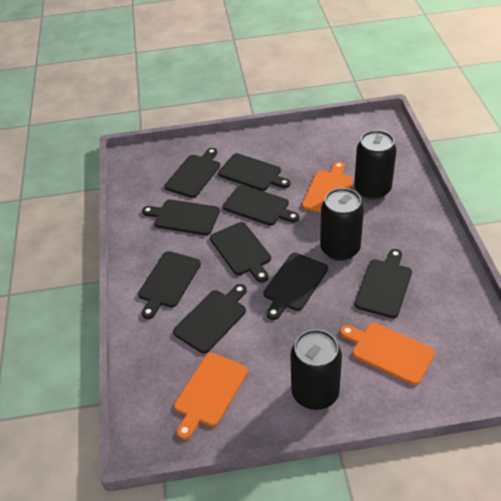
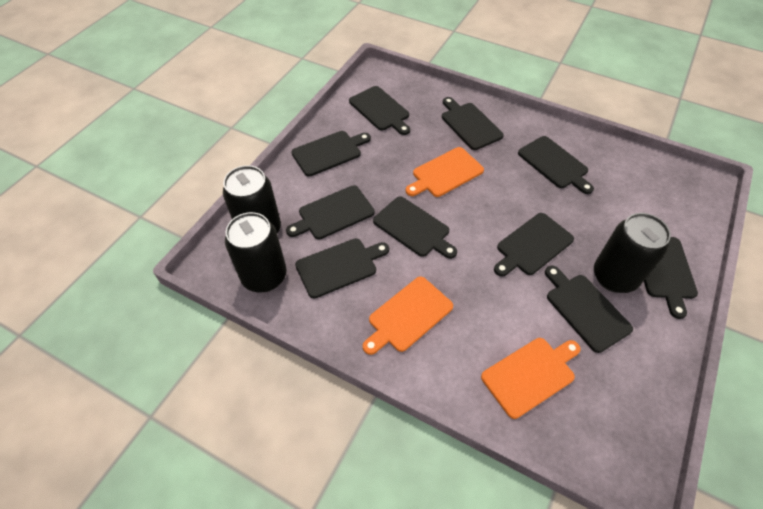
black cutting board: [138,251,201,319] [142,200,220,235] [164,148,220,198] [173,284,247,354] [210,222,271,283] [218,153,291,191] [223,185,300,226] [263,253,328,320] [354,249,412,318] = 9 -> [286,185,374,239] [292,131,371,176] [295,238,389,299] [349,86,410,135] [373,197,457,259] [442,97,504,150] [494,213,574,277] [518,136,594,194] [545,266,633,353] [644,237,698,319] = 10

